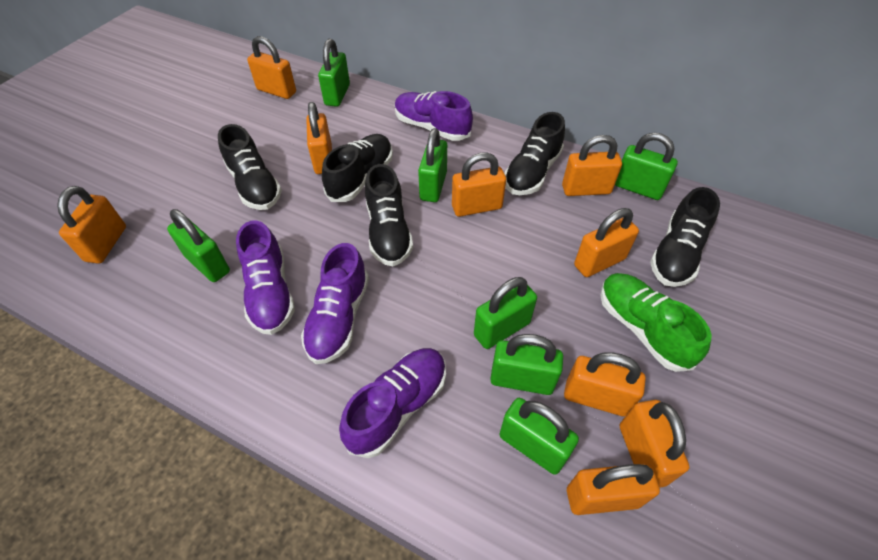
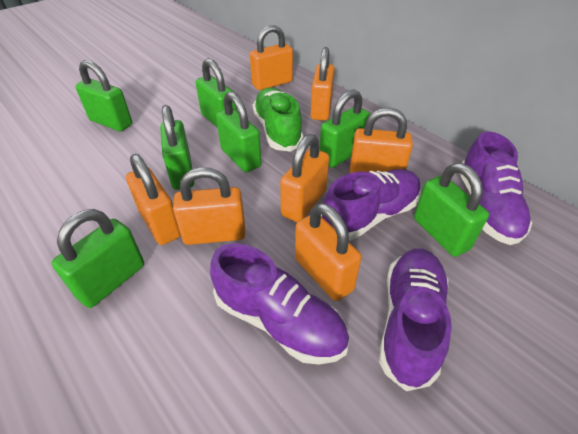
black shoe: [218,124,282,210] [322,134,393,202] [365,164,413,266] [504,112,565,195] [650,187,720,287] = 5 -> none = 0
orange padlock: [57,186,126,264] [247,36,296,99] [306,102,332,174] [452,153,506,217] [562,135,622,196] [564,352,646,417] [567,463,660,515] [574,208,639,277] [620,400,689,488] = 9 -> [126,154,181,245] [173,167,246,245] [250,25,293,90] [280,134,329,222] [295,203,361,301] [311,47,335,121] [350,107,413,173] = 7

